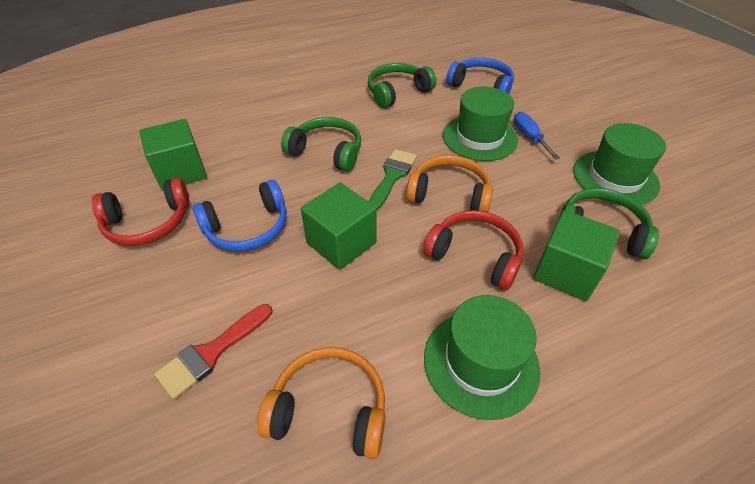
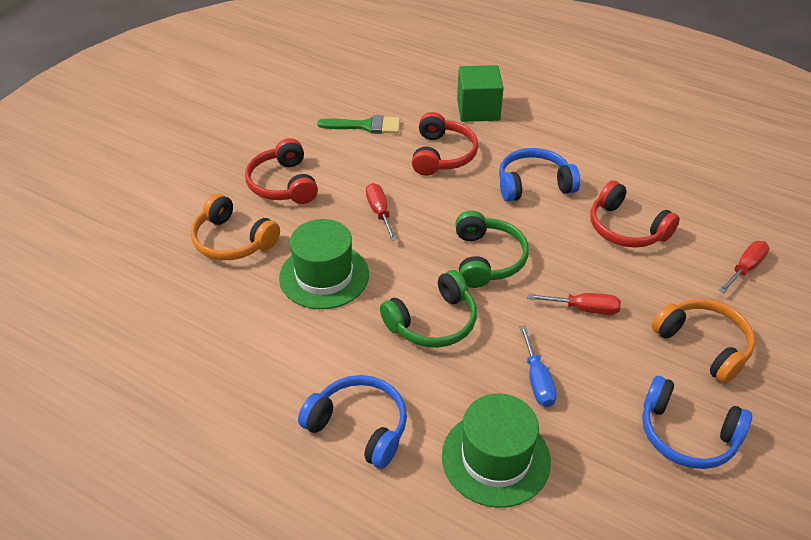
blue headphones: [193,180,287,252] [446,58,514,94] = 2 -> [298,375,407,469] [499,148,580,202] [642,376,752,469] = 3
green cube: [139,119,207,191] [301,183,376,270] [533,210,620,301] = 3 -> [457,65,504,122] = 1
green hat: [424,295,541,420] [443,87,518,161] [573,123,666,205] = 3 -> [279,219,369,309] [442,393,551,508] = 2
green headphones: [281,117,361,171] [368,63,436,108] [560,188,659,259] = 3 -> [380,270,477,348] [455,211,529,288] = 2
red brush: [154,304,272,399] = 1 -> none = 0
red headphones: [92,178,190,246] [423,210,523,290] = 2 -> [245,138,318,204] [412,112,478,176] [590,180,680,248] = 3
red screwdriver: none = 0 -> [366,183,397,241] [527,293,621,315] [719,241,770,293] = 3

